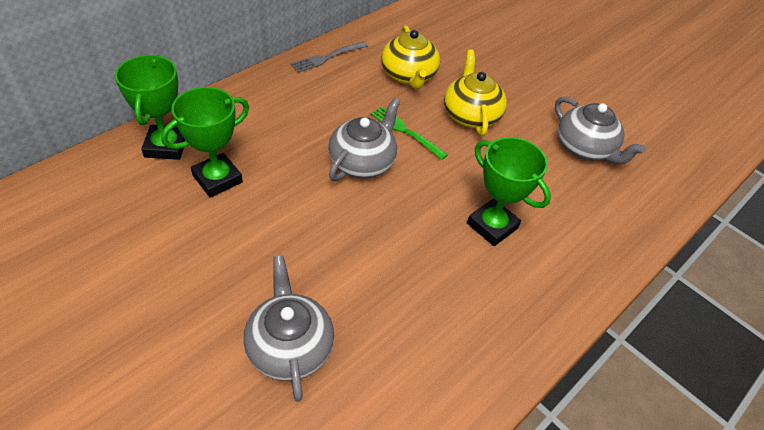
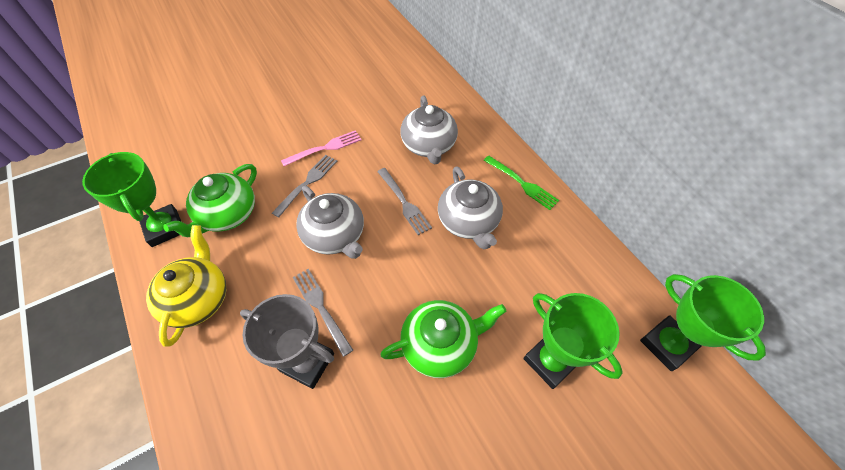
green teapot: none = 0 -> [163,164,257,237] [380,300,507,378] = 2
grey fork: [291,41,368,73] = 1 -> [272,155,337,218] [293,269,353,357] [377,168,432,235] = 3
grey trophy: none = 0 -> [240,294,334,389] = 1
pink fork: none = 0 -> [281,130,362,166] = 1
yellow teapot: [381,25,440,89] [444,49,507,136] = 2 -> [146,225,226,347] = 1

